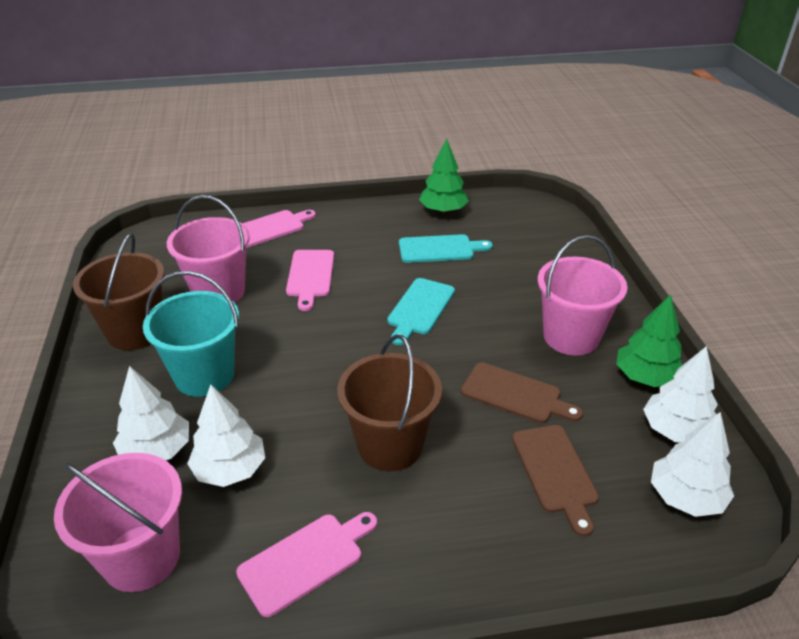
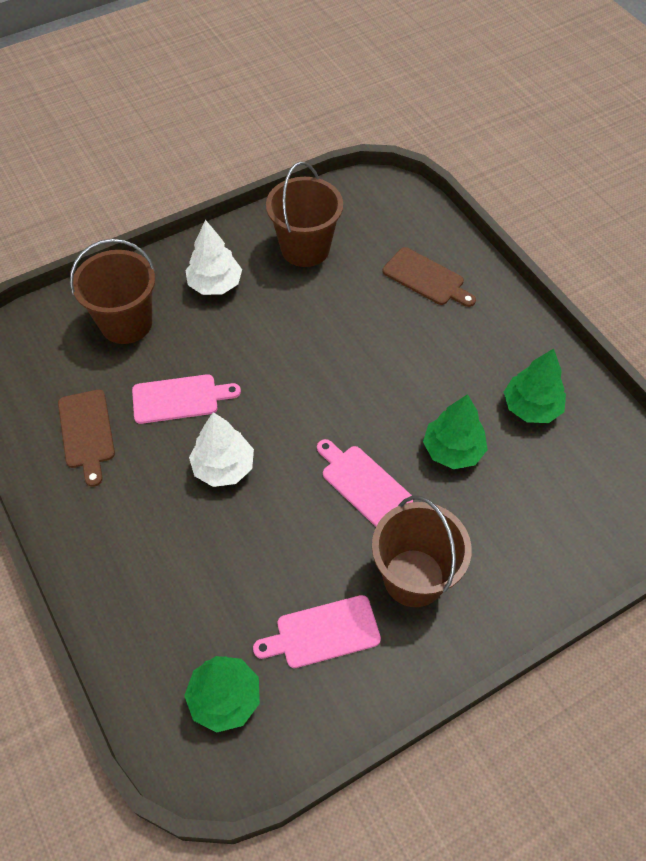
brown bucket: [73,233,164,350] [337,334,442,471] = 2 -> [70,239,155,344] [266,162,343,267] [372,496,472,607] = 3
green tree: [419,138,469,214] [616,294,683,387] = 2 -> [184,656,260,733] [423,394,488,469] [504,349,566,423] = 3
pink bucket: [54,453,182,592] [167,195,250,303] [538,235,627,356] = 3 -> none = 0
turquoise bucket: [143,271,239,397] = 1 -> none = 0
turquoise cutting board: [387,278,455,345] [399,234,493,263] = 2 -> none = 0
white tree: [113,366,189,460] [187,384,265,487] [643,346,718,443] [651,412,734,517] = 4 -> [185,220,242,295] [189,412,254,487] = 2

